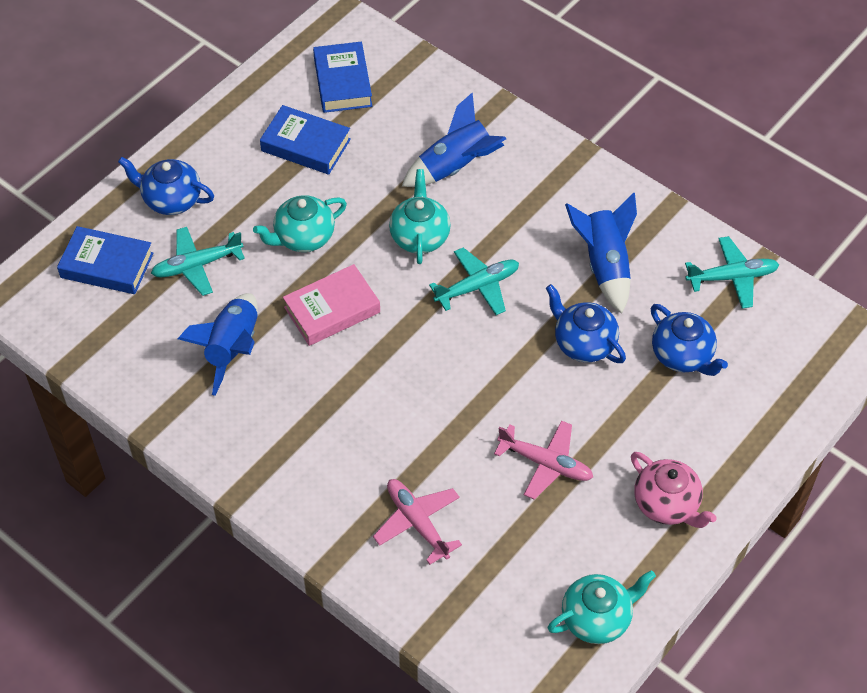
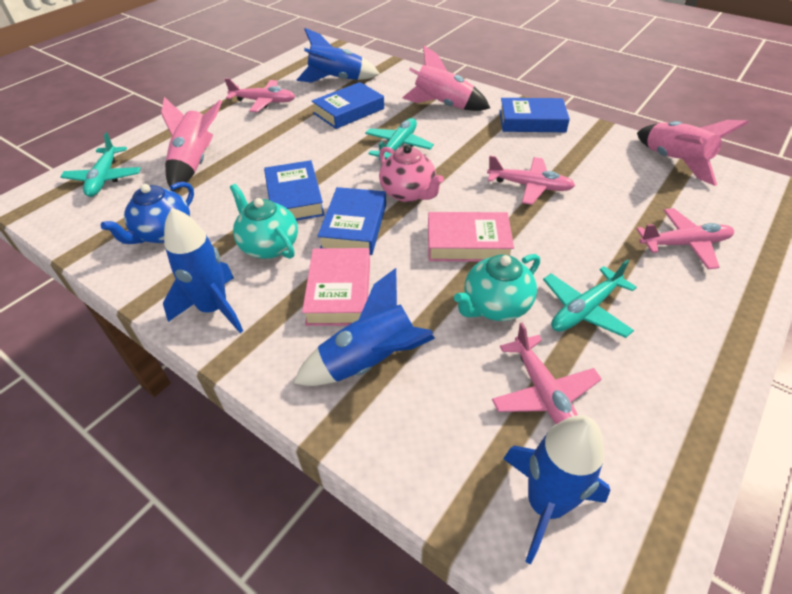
blue book: [57,226,154,294] [260,105,351,174] [313,42,372,113] = 3 -> [264,160,325,221] [312,82,384,129] [318,187,386,255] [499,98,570,132] = 4
blue rocket: [178,293,258,396] [402,92,506,187] [565,193,637,314] = 3 -> [163,208,243,333] [293,268,435,386] [297,28,380,83] [503,415,611,564] = 4
blue teapot: [118,157,214,215] [546,284,626,363] [651,304,728,376] = 3 -> [101,182,194,244] = 1
pink book: [283,264,380,346] = 1 -> [302,248,370,326] [428,212,514,262] = 2
pink plane: [373,479,462,565] [494,420,593,500] = 2 -> [225,78,296,112] [487,156,575,205] [492,323,602,424] [636,208,734,269] = 4
pink rocket: none = 0 -> [161,97,222,191] [402,46,490,111] [637,120,749,186] = 3
turquoise teapot: [253,195,347,252] [389,169,451,264] [548,570,656,644] = 3 -> [230,184,298,259] [454,254,540,321] = 2

